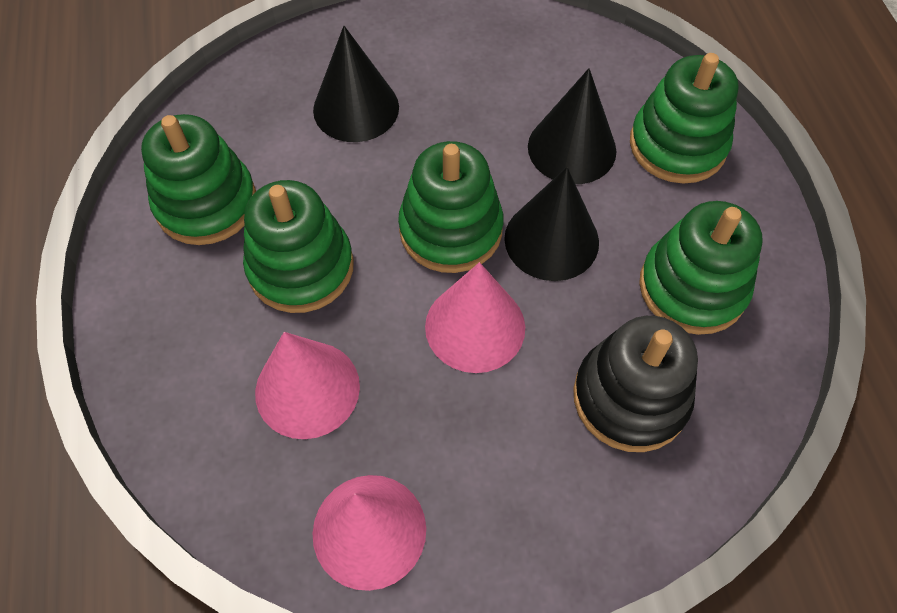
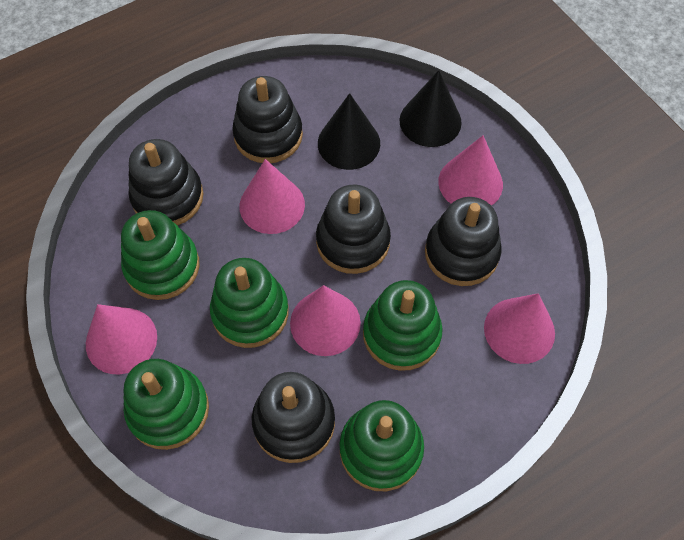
black cone: [313,26,399,142] [504,167,599,281] [528,68,616,184] = 3 -> [318,93,380,170] [399,70,462,147] = 2
black stacking toy: [573,316,698,452] = 1 -> [128,139,204,226] [232,76,303,163] [251,372,335,463] [316,185,391,274] [425,197,501,286] = 5
pink cone: [255,332,360,439] [312,475,426,591] [425,262,525,373] = 3 -> [86,304,157,374] [239,159,305,234] [290,285,361,356] [438,135,503,206] [484,293,555,364] = 5

